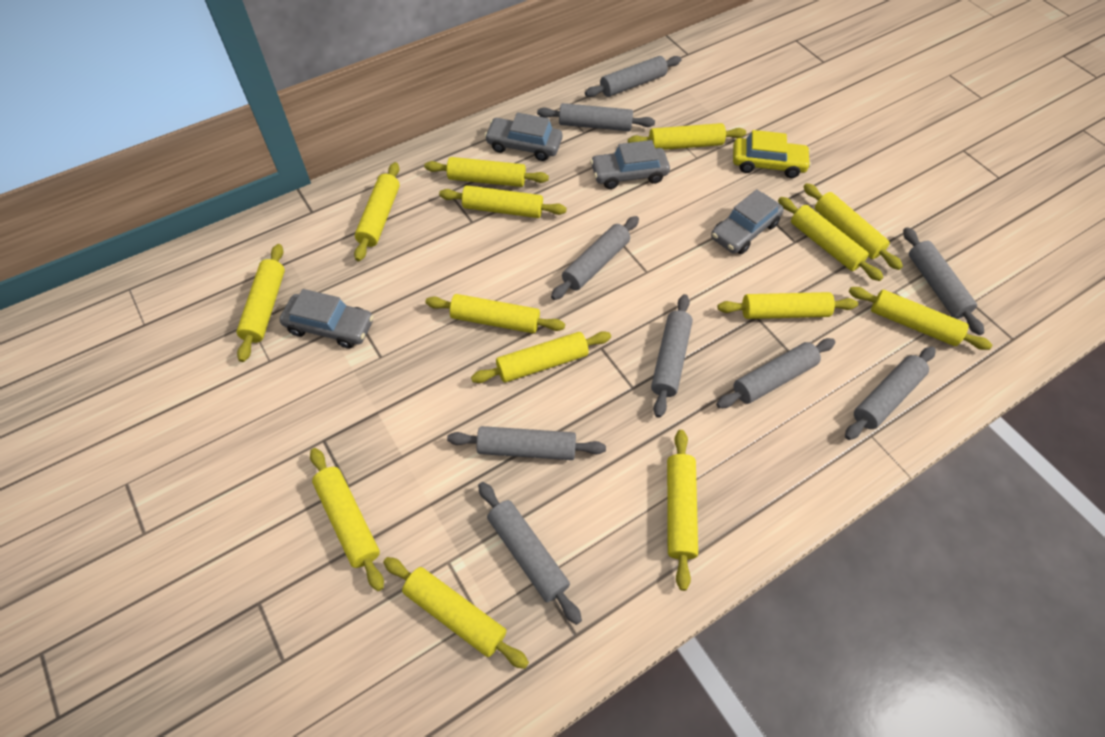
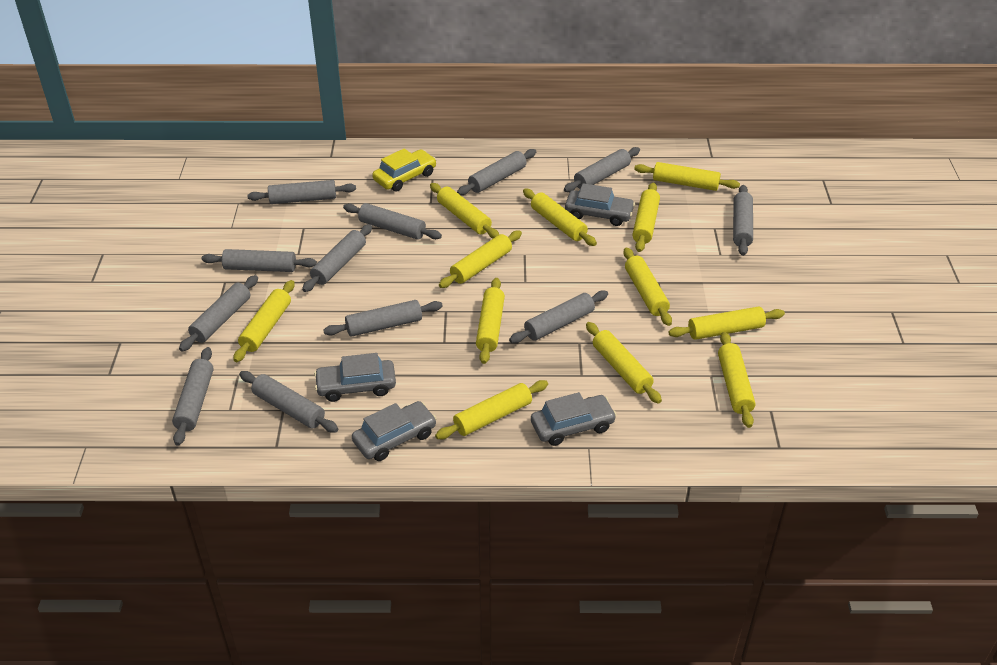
grey rolling pin: [447,426,606,460] [478,482,582,625] [537,103,655,131] [551,216,639,300] [585,56,681,97] [651,294,693,418] [716,338,835,408] [845,347,936,440] [903,227,984,335] = 9 -> [172,347,214,446] [179,275,258,351] [202,249,317,272] [239,371,338,432] [247,180,356,204] [302,224,372,292] [323,300,443,337] [343,203,442,240] [457,149,536,195] [509,291,608,343] [564,147,640,192] [733,185,753,256] = 12
yellow rolling pin: [237,244,285,362] [310,448,384,591] [354,162,400,261] [383,557,529,669] [424,157,549,187] [425,294,565,333] [439,185,567,218] [471,331,611,383] [628,123,746,150] [667,430,698,591] [717,292,858,319] [778,197,884,281] [804,183,903,270] [849,287,992,350] = 14 -> [233,280,295,362] [430,183,499,238] [435,380,548,439] [439,230,522,288] [476,278,505,364] [523,189,597,246] [586,322,662,404] [623,248,672,326] [632,182,660,252] [634,162,740,191] [668,306,785,340] [718,332,756,428] = 12

